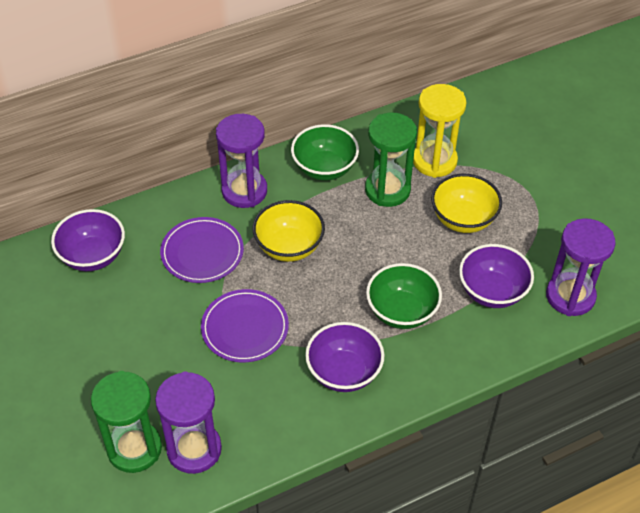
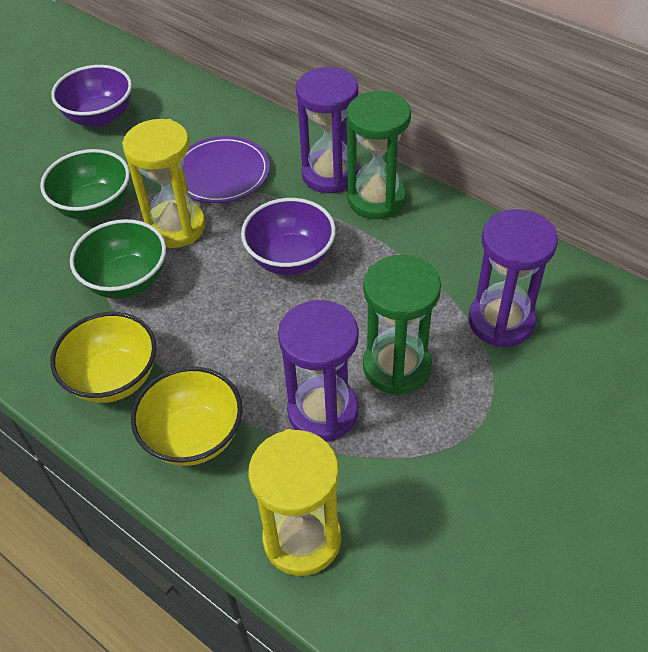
purple bowl: [51,209,125,271] [305,322,385,392] [459,244,534,308] = 3 -> [51,65,132,127] [241,198,336,275] = 2
purple plate: [160,217,244,283] [201,289,289,363] = 2 -> [183,136,270,203] = 1
yellow hourglass: [413,84,467,178] = 1 -> [122,119,206,248] [248,429,341,576] = 2

